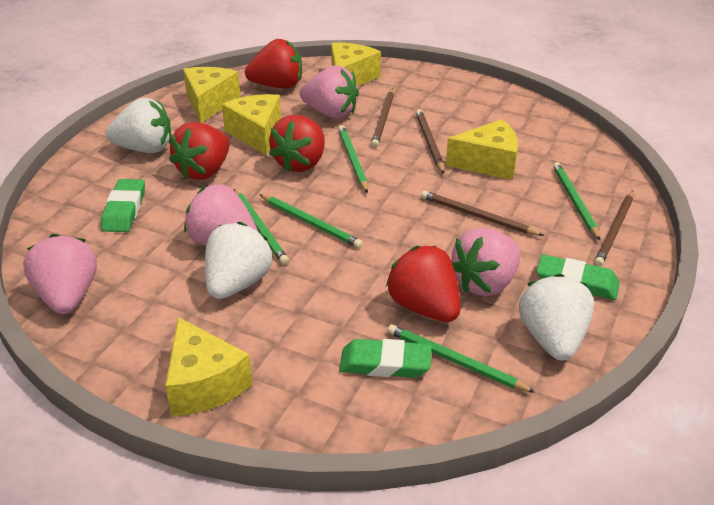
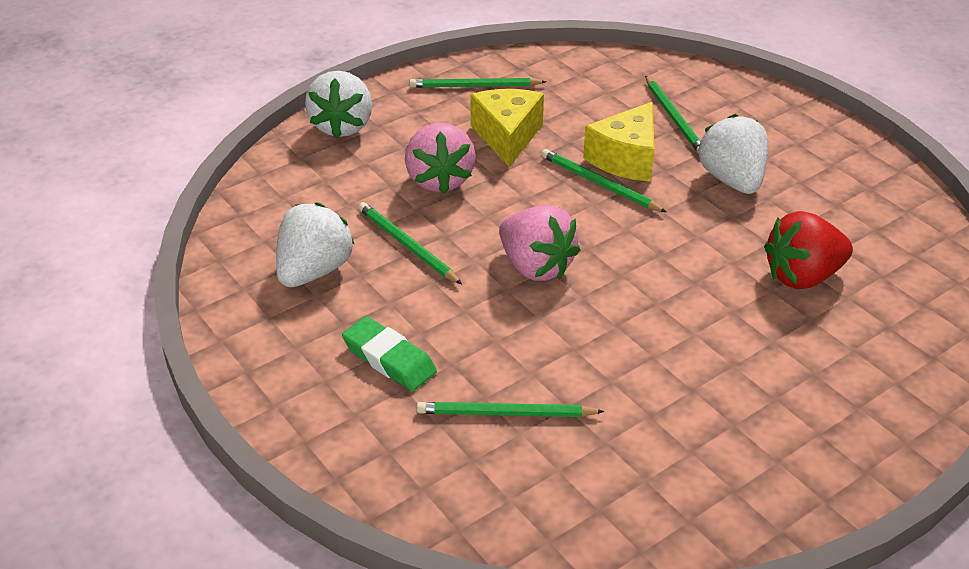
brown pencil: [371,88,394,147] [416,109,445,174] [421,190,544,236] [594,191,633,267] = 4 -> none = 0
green eraser: [101,179,145,232] [339,339,432,378] [536,254,620,300] = 3 -> [342,316,437,391] = 1
pink strawberry: [23,234,97,314] [184,184,258,245] [300,65,359,118] [451,228,521,296] = 4 -> [405,123,476,194] [499,205,580,281] = 2
red strawberry: [169,122,230,180] [245,39,302,88] [269,115,325,172] [386,246,461,322] = 4 -> [764,211,853,289] = 1
yellow cheese: [165,317,253,416] [183,67,240,123] [222,94,281,155] [331,43,381,87] [446,119,518,180] = 5 -> [470,89,544,167] [583,102,654,182] = 2

